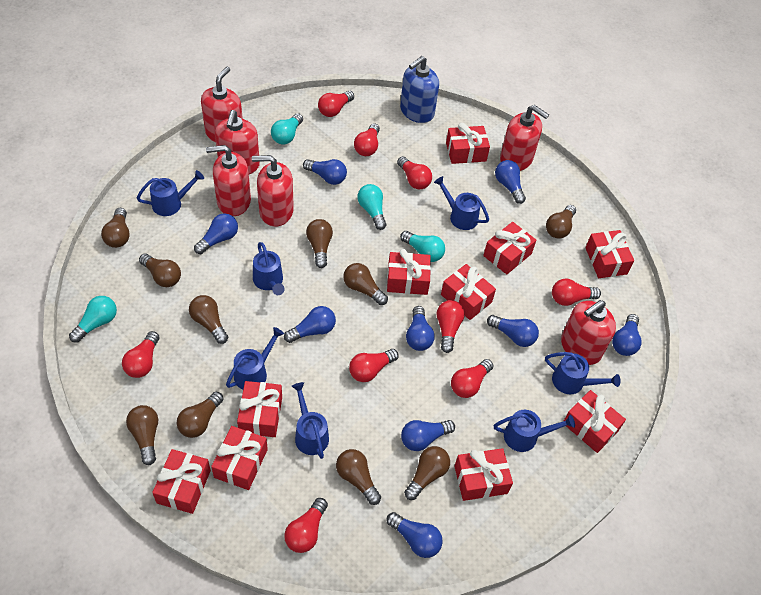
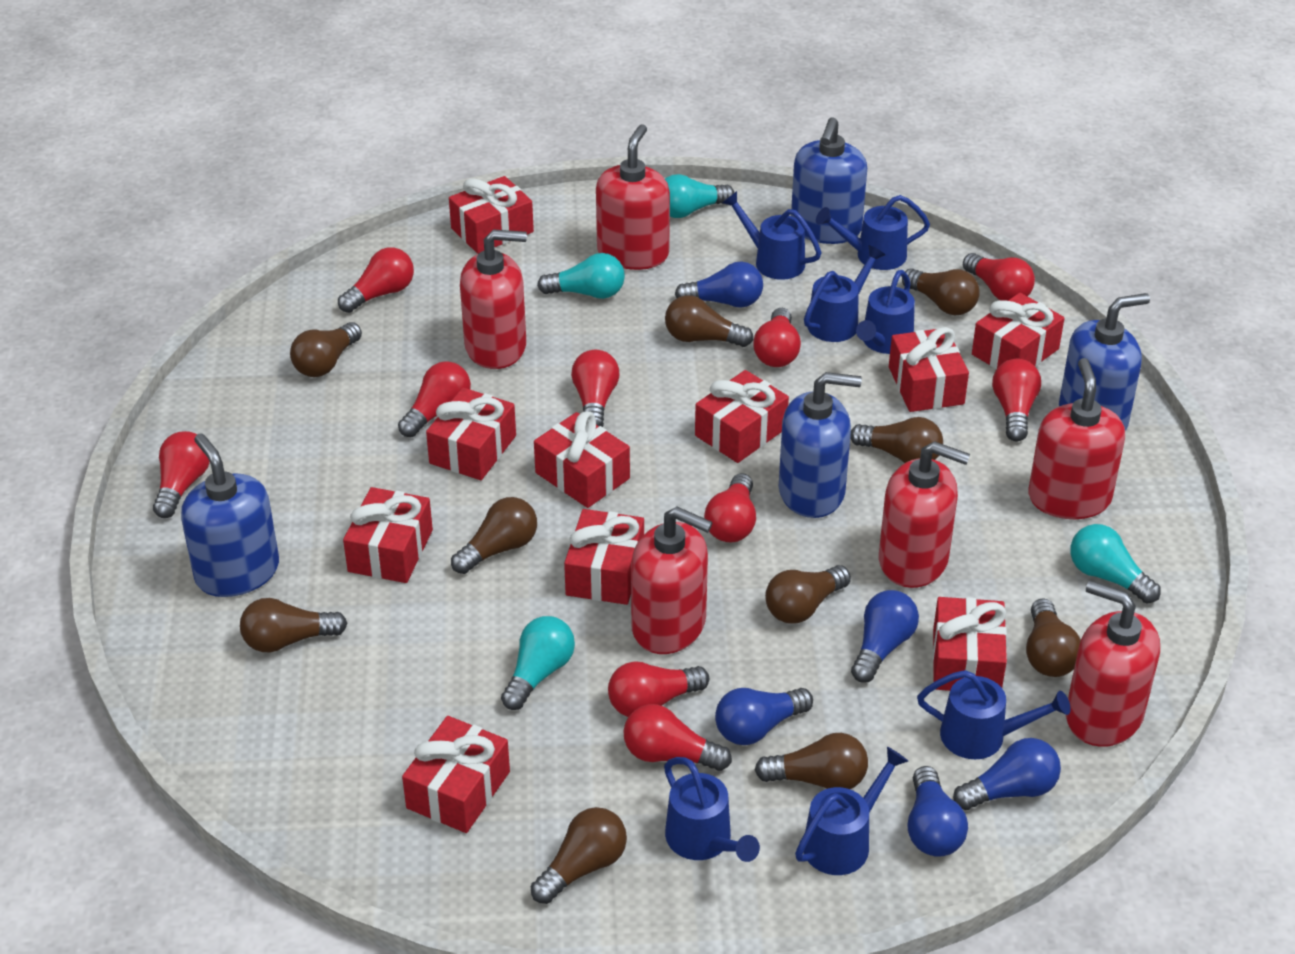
blue light bulb: [194,213,238,254] [284,306,336,343] [303,159,347,185] [387,512,443,558] [401,420,455,451] [406,306,434,351] [487,315,539,347] [495,160,526,204] [612,314,642,356] = 9 -> [675,262,763,308] [715,688,813,745] [851,590,919,683] [907,766,968,857] [953,738,1061,810] = 5
blue soap dispenser: [400,56,439,123] = 1 -> [181,433,279,597] [779,372,862,518] [791,117,867,244] [1059,293,1150,431] = 4
red light bulb: [122,331,160,378] [284,498,328,553] [318,91,354,117] [349,349,399,382] [354,123,380,156] [397,156,432,189] [437,300,465,353] [451,359,493,398] [552,279,601,306] = 9 -> [153,431,210,518] [338,248,414,313] [398,361,471,437] [571,350,619,427] [608,662,709,717] [624,704,732,771] [704,473,756,542] [753,308,801,367] [963,253,1035,301] [992,359,1041,442] = 10

